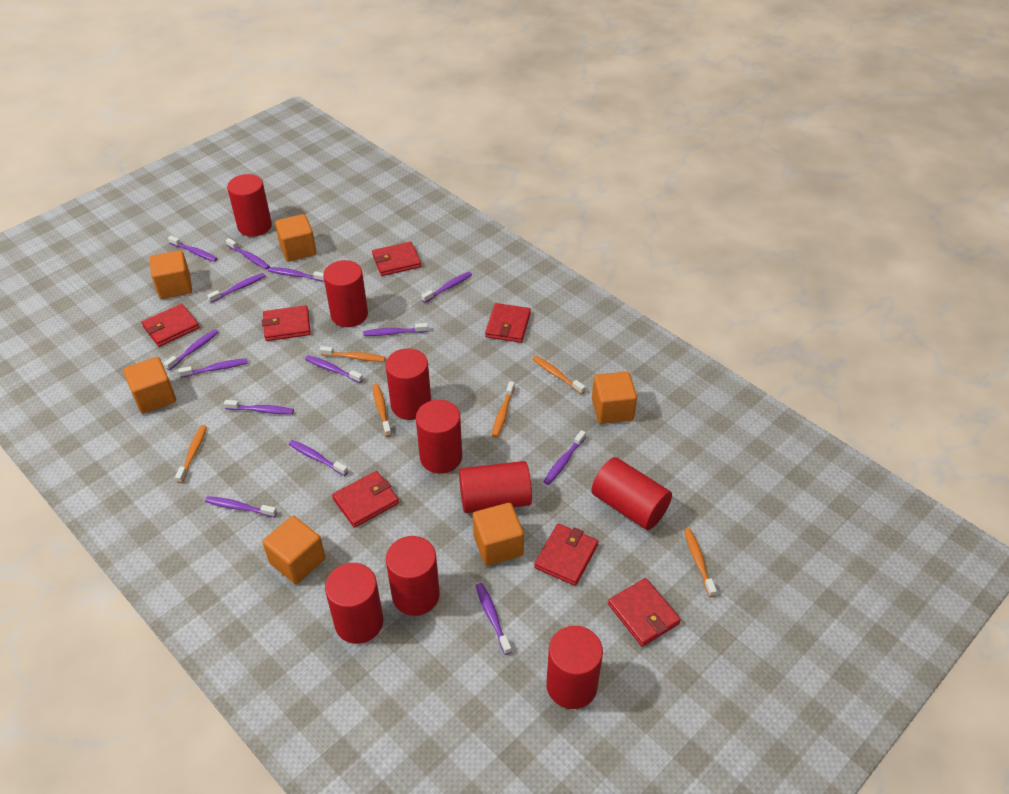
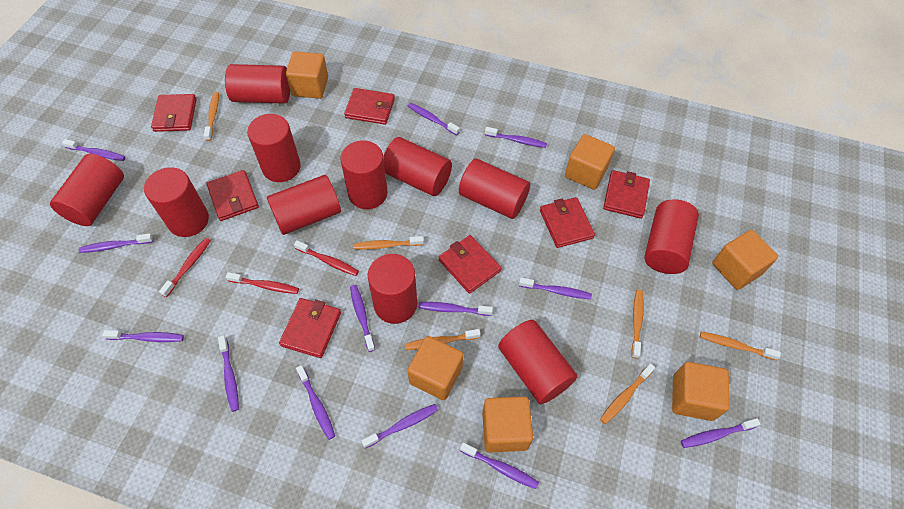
purple toothbrush: [164,329,218,370] [168,236,218,262] [178,358,248,378] [205,496,277,517] [207,273,265,303] [224,400,294,414] [226,238,270,269] [268,267,324,282] [289,440,348,476] [305,356,363,383] [363,323,428,336] [421,272,472,303] [476,583,512,655] [543,430,586,485] = 14 -> [62,139,126,161] [79,233,153,253] [102,330,184,342] [218,335,239,412] [296,365,335,440] [350,285,375,352] [362,404,438,449] [408,103,460,135] [418,302,493,316] [460,443,539,489] [485,127,547,148] [519,278,592,299] [681,418,760,448] = 13
red cylinder: [227,174,272,237] [323,260,368,327] [325,563,383,644] [385,348,431,420] [386,536,440,616] [416,400,462,474] [459,461,532,513] [546,626,603,709] [591,457,672,530] = 9 -> [50,154,124,226] [144,167,209,237] [225,64,290,104] [247,114,301,182] [267,175,341,235] [341,140,388,209] [368,254,417,324] [383,137,452,196] [459,158,530,219] [498,320,577,404] [644,200,699,274] = 11
red toothbrush: none = 0 -> [159,238,211,297] [226,272,299,294] [294,240,359,276] = 3

